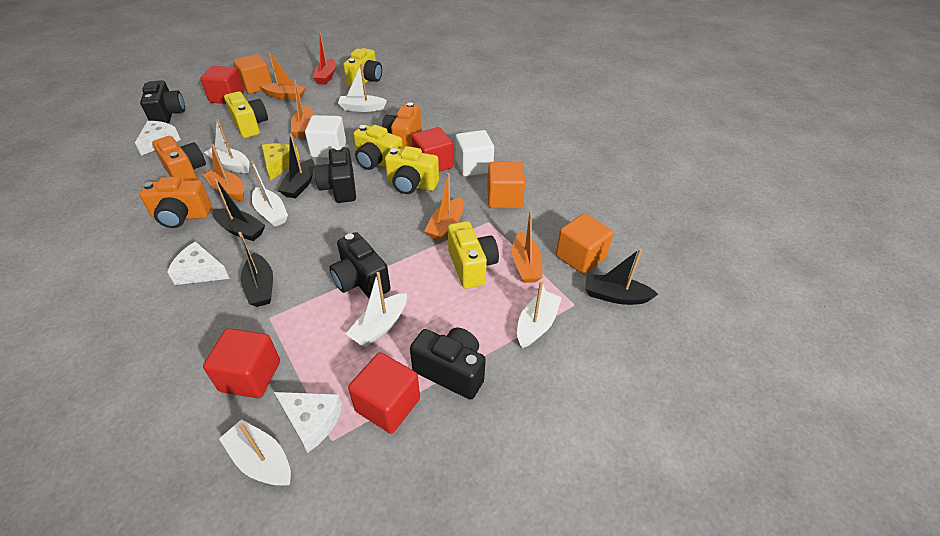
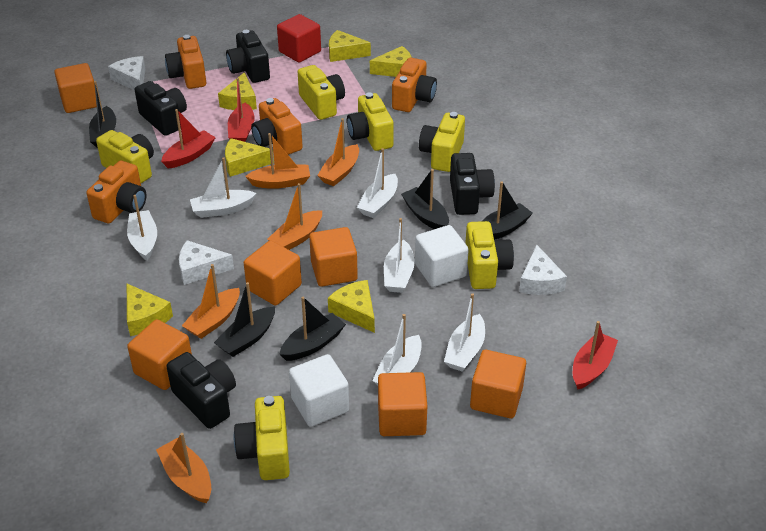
black boat: [212,178,265,241] [238,232,273,307] [278,133,314,198] [585,248,658,305] = 4 -> [89,81,116,148] [214,282,275,357] [279,297,346,361] [401,169,449,229] [482,181,533,240] = 5
orange camera: [139,177,212,228] [152,136,206,181] [382,102,421,149] = 3 -> [86,161,147,224] [165,35,206,89] [251,98,303,155] [392,58,437,112] = 4
orange cube: [233,54,272,94] [487,162,525,208] [556,213,613,274] = 3 -> [54,63,97,113] [127,319,192,390] [244,240,302,306] [309,227,358,287] [378,372,427,436] [470,350,526,419] = 6
red boat: [313,32,336,85] = 1 -> [161,109,216,169] [228,78,255,142] [573,321,618,390] = 3
red cube: [200,66,244,104] [203,328,280,398] [348,352,420,434] [412,127,453,172] = 4 -> [277,14,321,62] = 1
yellow camera: [224,91,268,138] [343,48,382,87] [353,125,403,170] [385,146,439,194] [448,221,499,289] = 5 -> [96,130,154,183] [234,396,290,480] [298,65,345,120] [347,92,394,151] [419,112,465,172] [465,221,514,289] = 6
yellow cheese: [262,143,300,180] = 1 -> [127,284,173,336] [218,72,257,110] [225,138,274,177] [328,280,375,333] [329,30,371,62] [370,46,412,77] = 6

